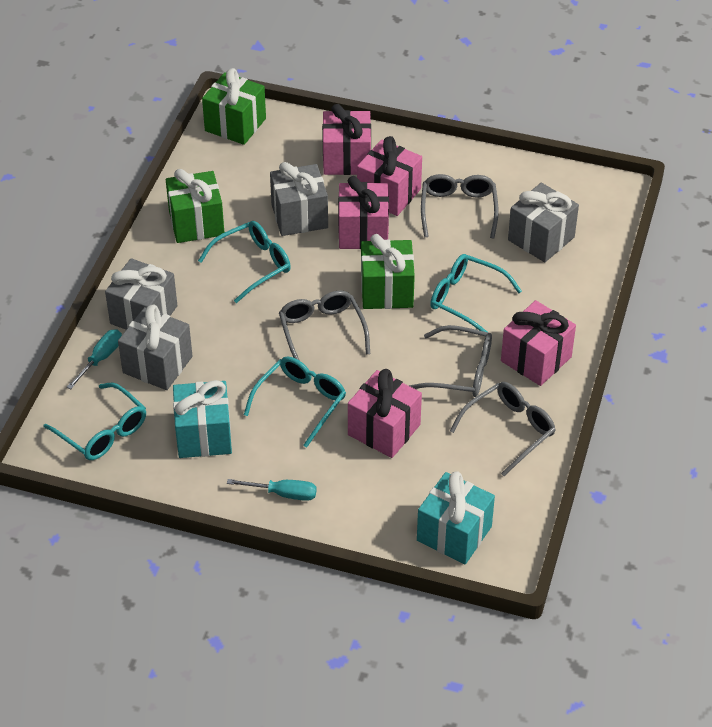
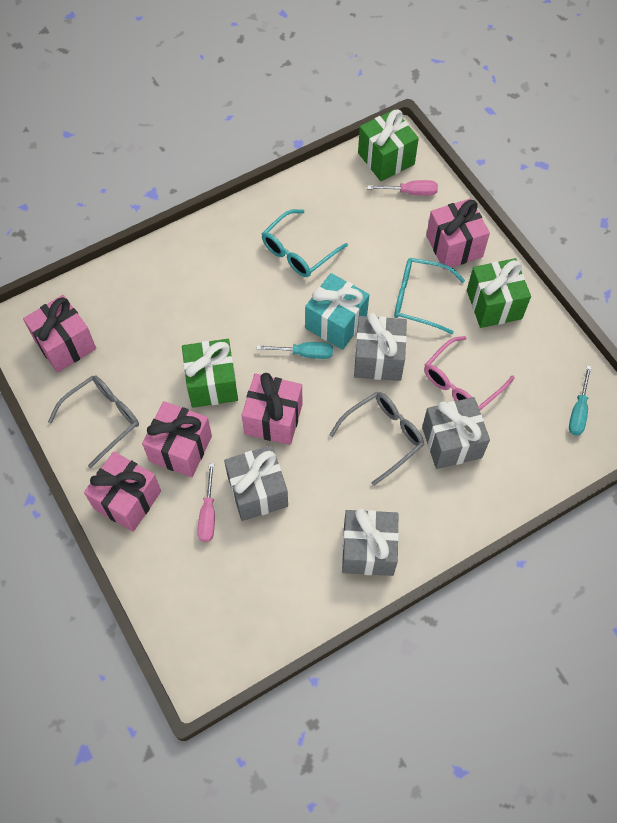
grey glasses: [279,290,370,361] [409,325,492,397] [421,174,499,239] [450,382,555,476] = 4 -> [48,375,139,468] [329,392,424,486] = 2
pink glasses: none = 0 -> [424,336,515,410] = 1
pink screwdriver: none = 0 -> [197,463,215,542] [367,180,438,196] = 2
turquoise gift: [173,380,232,458] [417,471,495,564] = 2 -> [305,273,369,350] = 1
turquoise glasses: [43,383,146,460] [198,221,291,303] [244,356,346,448] [430,254,522,333] = 4 -> [262,209,348,277] [394,258,465,334] = 2

